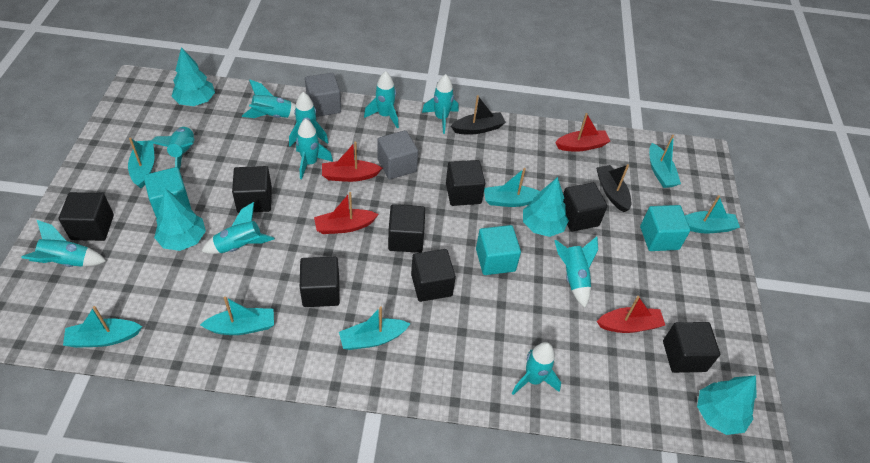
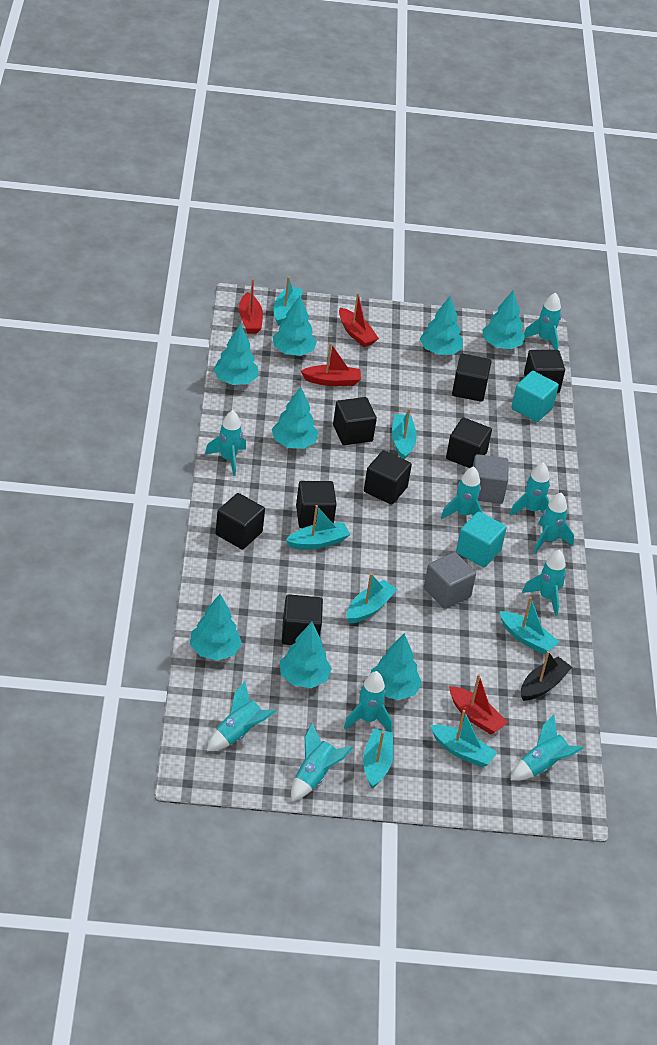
black boat: [451,95,506,134] [596,164,631,212] = 2 -> [521,651,572,701] = 1
turquoise cube: [144,167,191,218] [476,225,521,275] [640,205,690,251] = 3 -> [456,511,507,568] [511,371,559,422] = 2
turquoise tree: [154,189,206,251] [171,47,215,106] [523,177,569,237] [697,375,757,435] = 4 -> [190,594,242,661] [213,324,258,385] [272,387,318,449] [273,296,317,356] [280,622,332,688] [371,633,422,700] [420,296,463,355] [482,290,525,349] = 8

